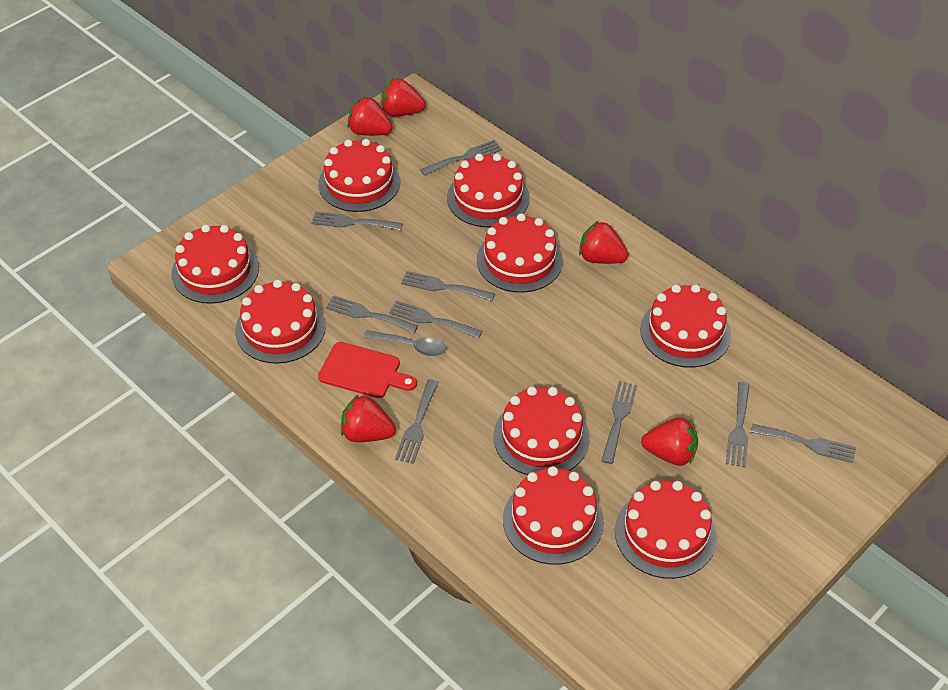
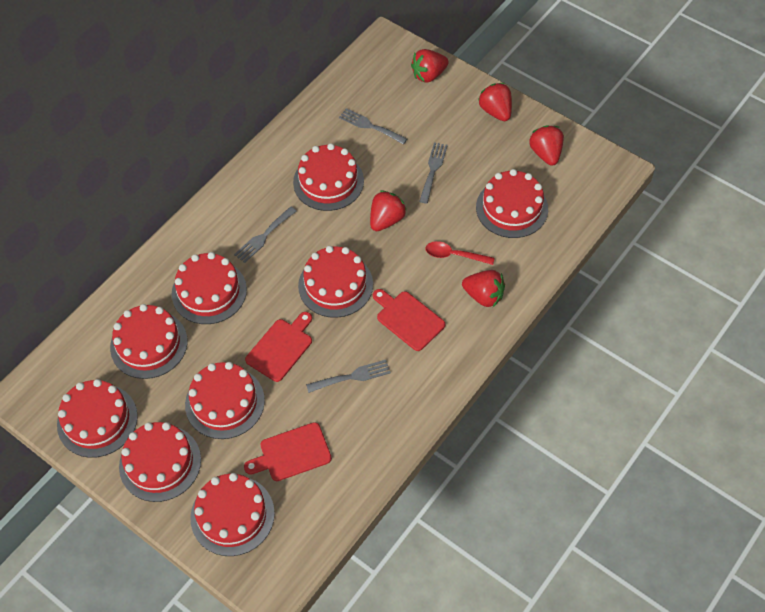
grey fork: [311,211,403,231] [326,295,418,333] [389,300,482,339] [395,379,439,464] [401,271,495,301] [420,140,502,176] [601,381,637,464] [726,382,750,467] [750,424,856,463] = 9 -> [234,207,297,263] [306,360,391,393] [339,108,407,145] [419,142,448,204] = 4
grey spoon: [363,330,446,356] = 1 -> none = 0
red cutting board: [318,342,417,398] = 1 -> [244,422,332,481] [245,312,312,382] [373,289,445,351] = 3
red spoon: none = 0 -> [426,241,494,265] = 1

